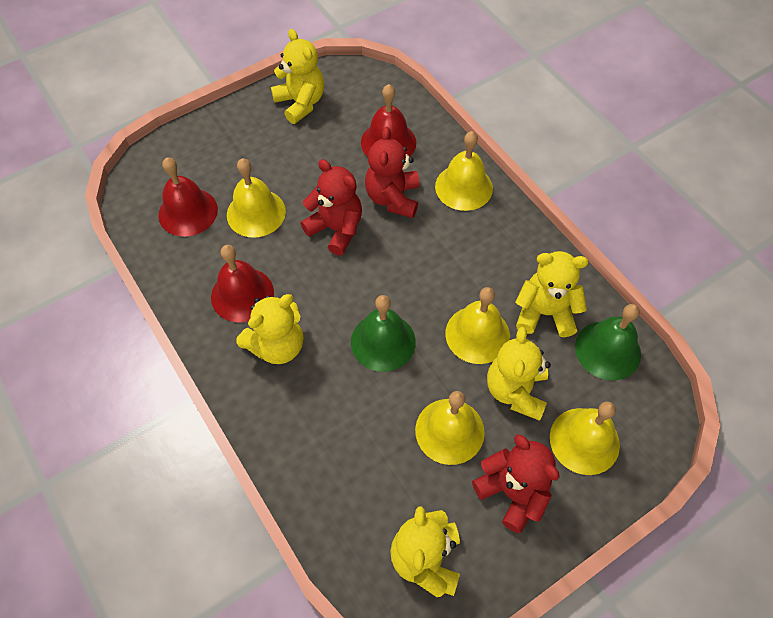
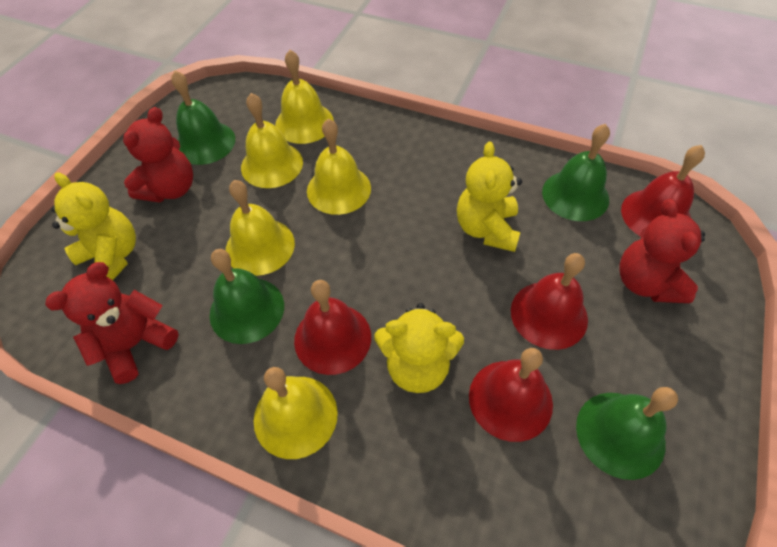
green bell: [351,295,416,372] [575,304,641,380] = 2 -> [171,71,235,165] [209,249,284,344] [542,124,610,221] [576,387,678,480] = 4
red bell: [158,157,218,237] [211,245,274,322] [361,84,416,157] = 3 -> [294,280,371,375] [469,348,553,442] [511,253,588,350] [621,145,705,236] = 4
yellow teddy bear: [237,294,304,364] [271,29,324,124] [390,506,460,597] [487,327,551,421] [515,251,588,337] = 5 -> [51,172,136,280] [374,303,464,393] [457,142,522,252] = 3

